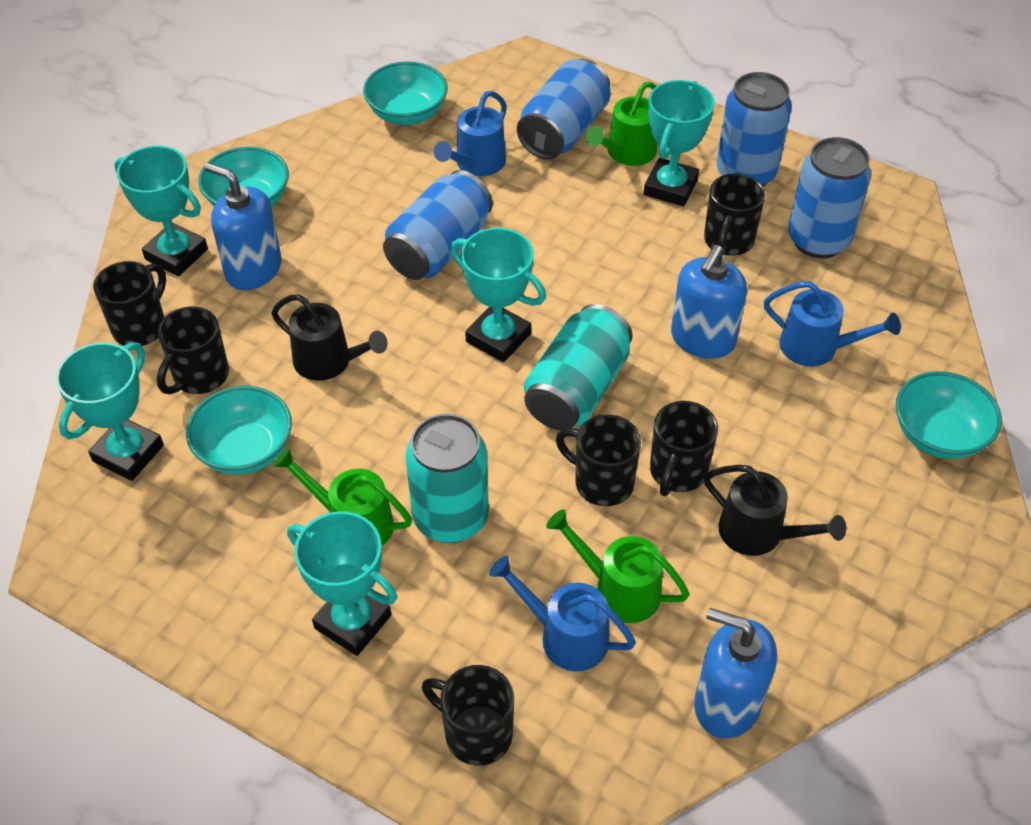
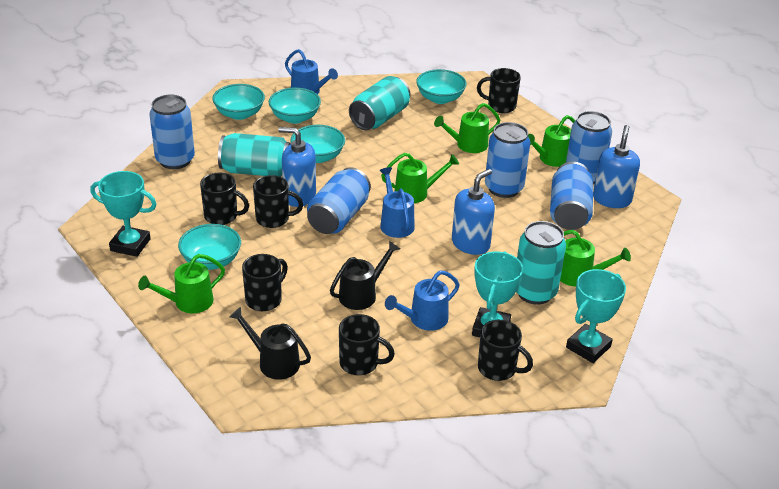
blue can: [383,170,493,280] [517,59,611,160] [716,72,792,187] [788,137,871,258] = 4 -> [149,95,195,169] [307,167,371,234] [485,122,530,198] [550,162,593,230] [566,111,612,184] = 5
green watering can: [273,448,412,546] [546,509,690,623] [586,82,657,166] = 3 -> [138,254,225,313] [381,153,459,203] [434,103,500,153] [528,115,575,167] [560,230,631,287] = 5
turquoise bowl: [186,386,292,475] [198,147,289,207] [363,61,448,125] [896,371,1002,459] = 4 -> [178,224,241,270] [212,84,265,120] [269,87,321,124] [290,125,345,163] [416,69,467,104] = 5
turquoise can: [406,414,489,543] [524,304,633,430] = 2 -> [218,133,291,177] [349,76,410,130] [516,221,566,305] = 3
turquoise trophy: [56,342,164,481] [114,146,208,276] [287,511,397,656] [451,228,546,362] [644,80,715,207] = 5 -> [90,171,157,257] [472,251,523,337] [566,269,626,363] = 3

